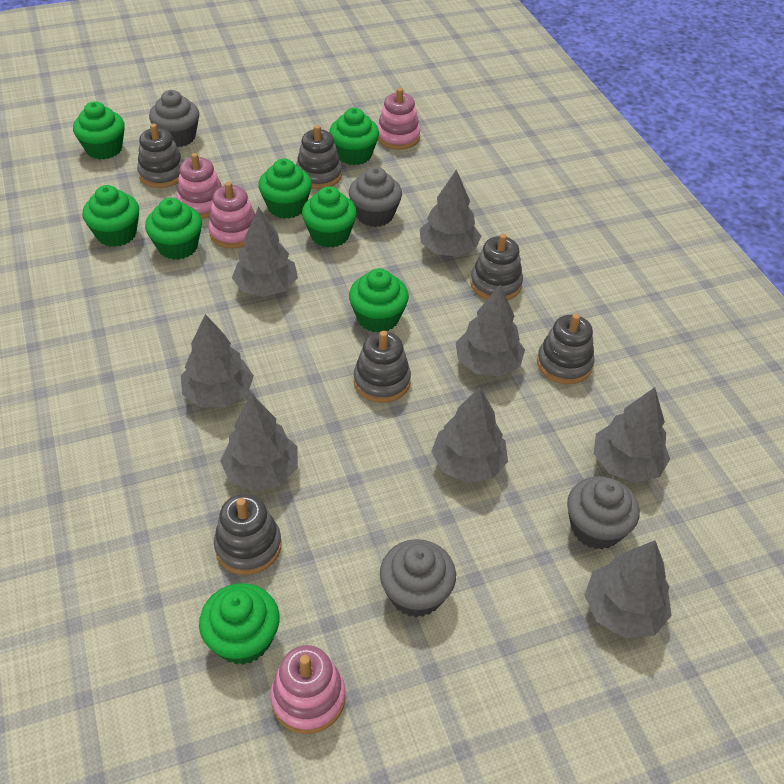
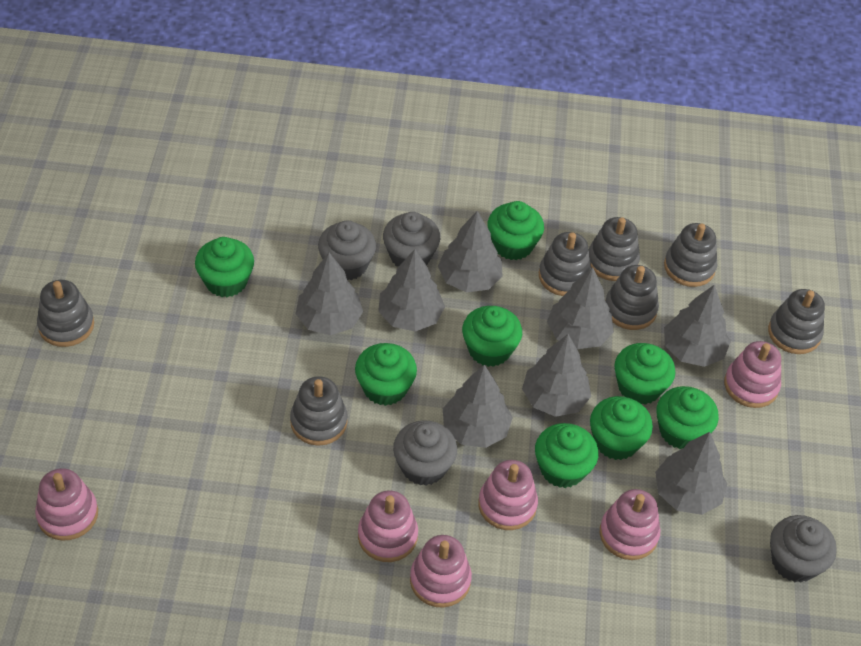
grey stacking toy: [137,124,184,188] [214,494,282,575] [296,125,342,189] [354,331,411,403] [470,234,523,300] [537,314,594,384] = 6 -> [37,280,94,347] [290,376,348,446] [539,232,591,296] [588,217,640,281] [606,265,659,330] [664,223,717,287] [768,289,825,354] = 7
pink stacking toy: [176,153,222,219] [208,182,255,249] [270,645,345,734] [377,88,421,150] = 4 -> [35,468,98,541] [358,490,418,562] [410,535,472,608] [478,460,538,530] [600,489,660,560] [724,341,781,408] = 6

